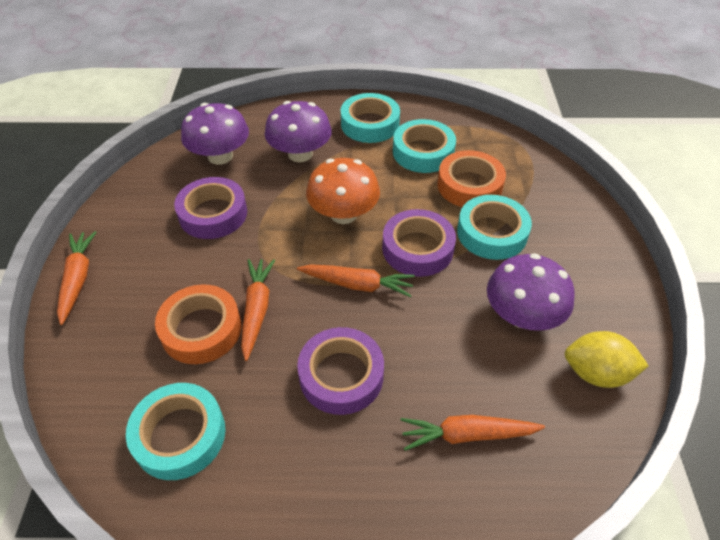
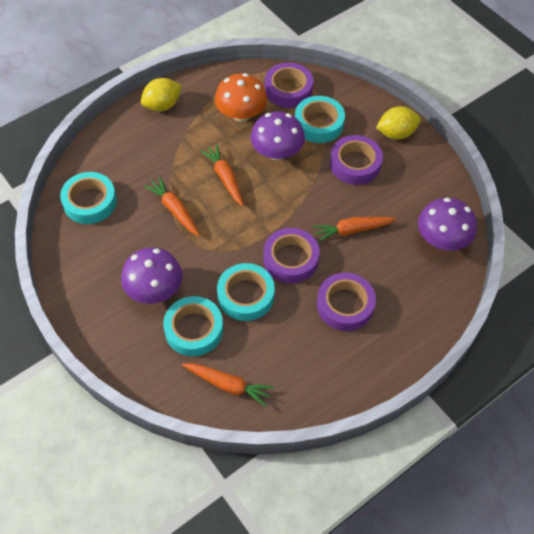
orange tape: [155,284,241,364] [437,150,506,207] = 2 -> none = 0
purple tape: [174,177,247,239] [297,327,384,415] [382,209,456,277] = 3 -> [264,228,320,283] [265,62,313,108] [317,273,376,331] [330,135,383,185] = 4
yellow lemon: [565,331,649,388] = 1 -> [141,78,182,111] [376,106,421,140] = 2

